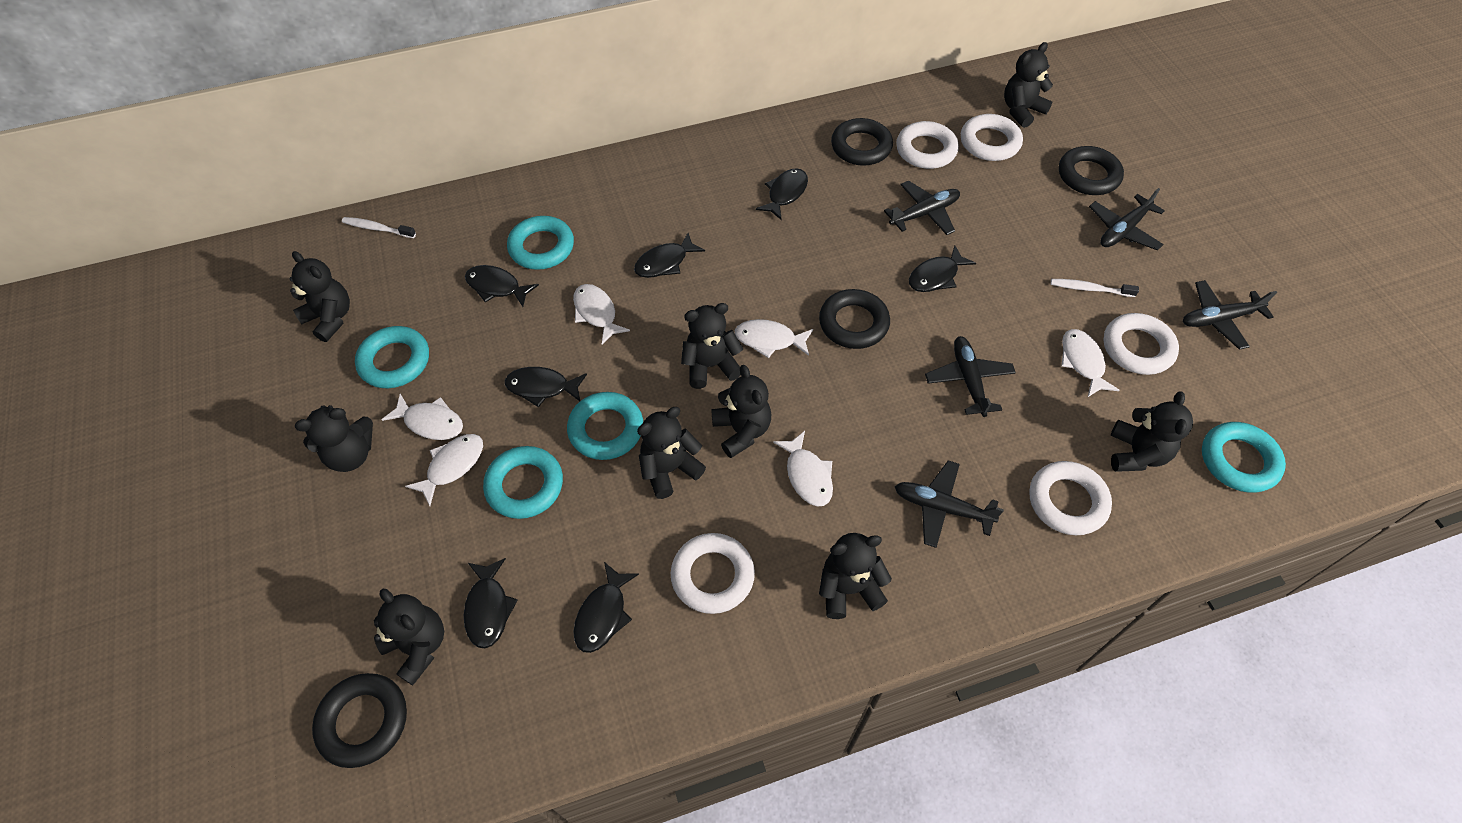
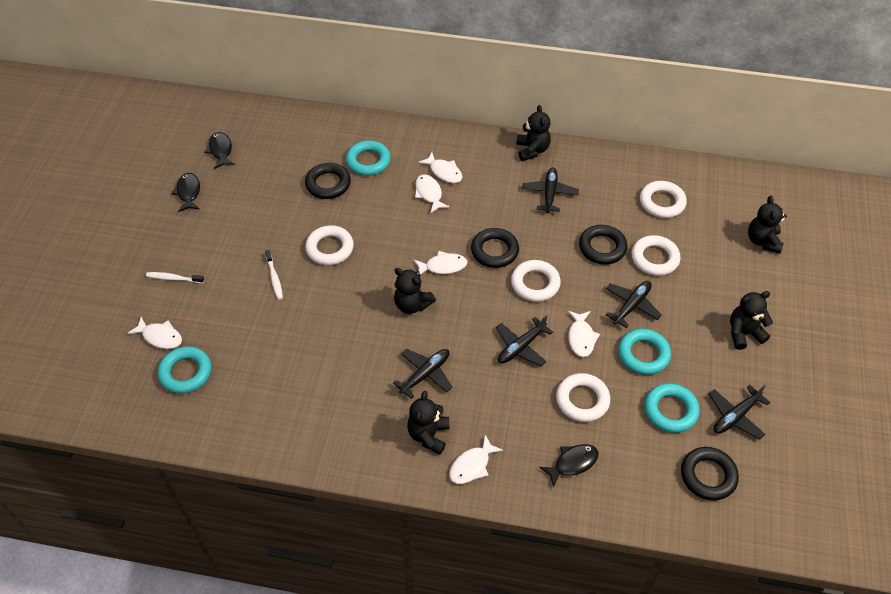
black fish: [464,558,518,648] [465,265,539,307] [505,367,587,407] [573,562,639,653] [634,233,705,278] [756,168,808,220] [909,246,976,292] = 7 -> [171,173,200,212] [205,132,235,169] [539,444,599,488] = 3
black teddy bear: [290,251,350,342] [295,405,373,472] [374,589,444,685] [637,407,706,499] [681,303,743,389] [711,365,771,458] [819,533,892,619] [1004,42,1053,128] [1111,391,1193,472] = 9 -> [394,268,436,314] [407,391,450,454] [516,105,551,161] [730,291,773,350] [748,196,787,253] = 5
turquoise ring: [355,326,429,388] [483,446,563,519] [507,216,574,270] [567,392,643,460] [1202,422,1286,493] = 5 -> [158,346,211,394] [346,141,391,176] [619,329,671,375] [645,383,700,433] = 4

